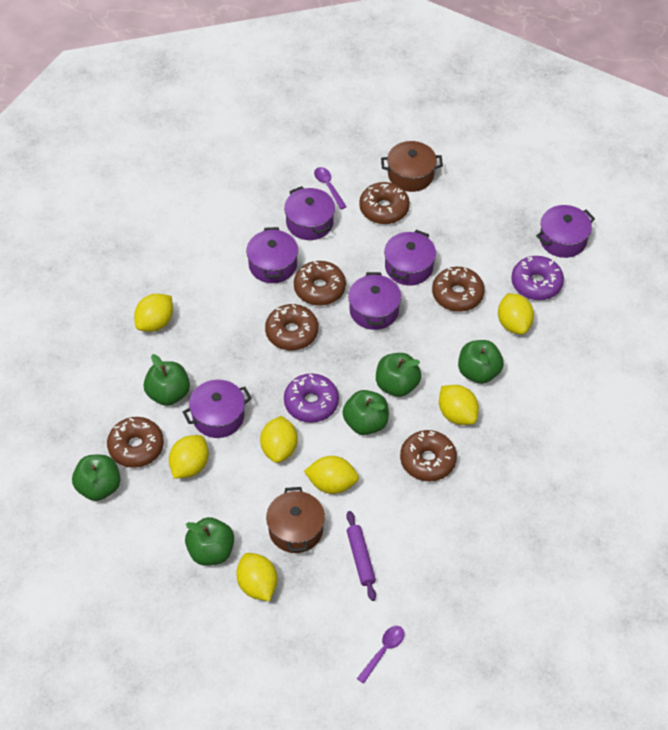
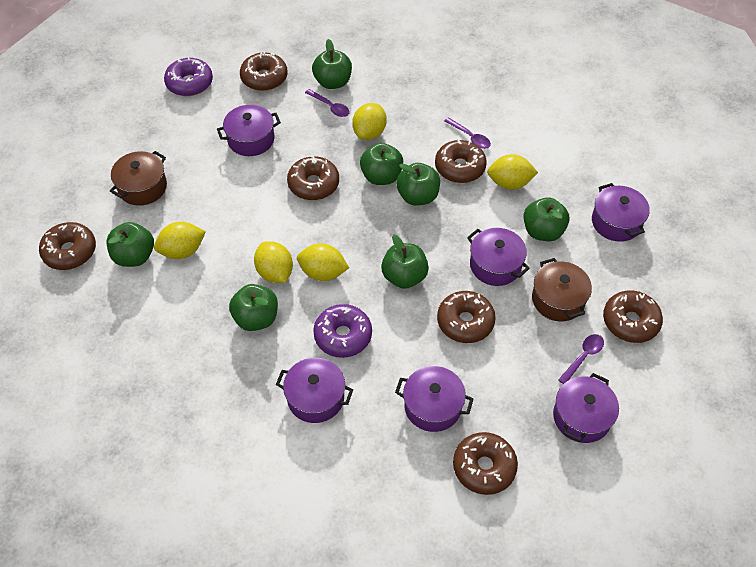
brown donut: [107,417,164,468] [265,304,318,350] [294,261,346,306] [359,182,410,224] [400,430,457,481] [432,267,485,312] = 6 -> [39,222,96,270] [240,52,288,91] [287,155,339,200] [435,139,487,183] [437,291,496,343] [453,432,518,495] [603,291,663,343] = 7
green apple: [72,455,120,501] [144,354,190,406] [185,517,234,566] [343,390,389,435] [376,353,421,397] [458,340,504,384] = 6 -> [106,222,154,267] [229,284,278,331] [312,39,352,89] [360,143,403,185] [381,235,429,289] [396,163,440,205] [524,197,570,241] = 7
purple rolling pin: [346,511,376,601] = 1 -> none = 0
purple spoon: [314,167,347,209] [357,626,405,684] = 2 -> [305,89,350,117] [444,117,491,149] [558,334,604,384] = 3
yellow lemon: [134,294,173,332] [169,435,209,478] [236,553,277,601] [260,416,298,463] [304,456,359,494] [439,385,479,425] [498,293,534,335] = 7 -> [154,222,206,259] [254,241,293,283] [297,243,349,281] [352,103,387,140] [487,154,538,190] = 5

